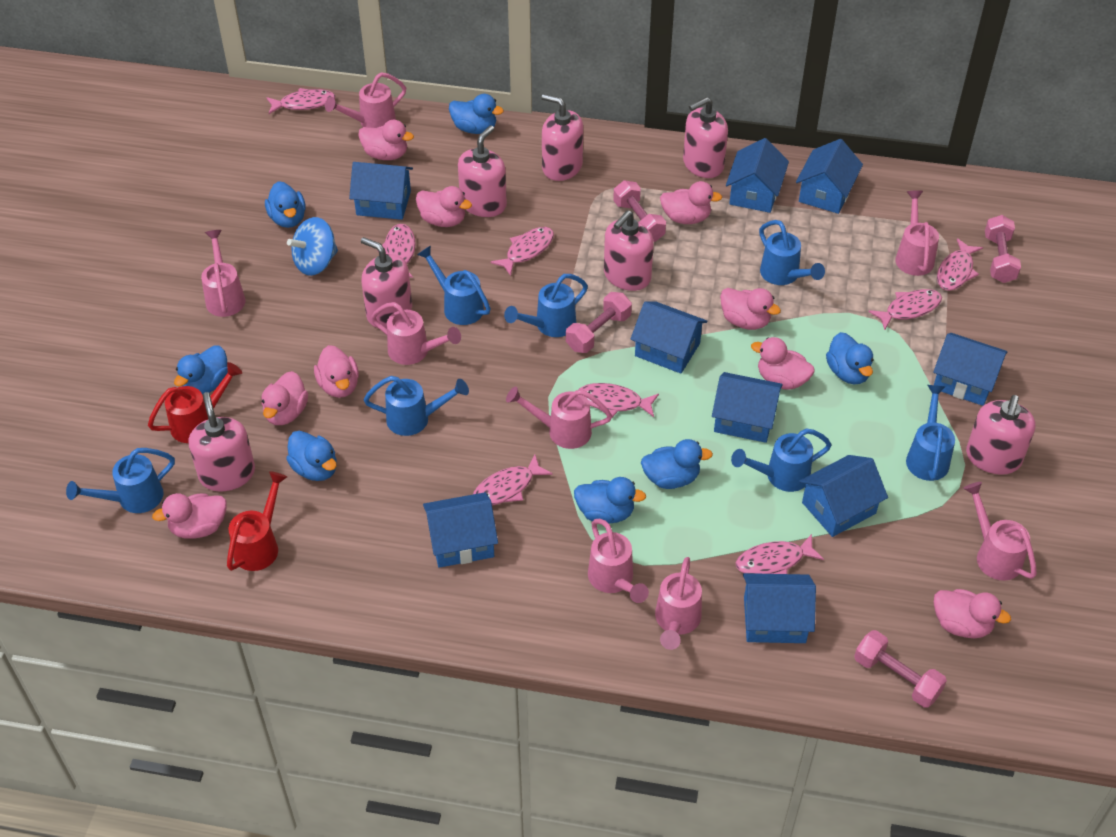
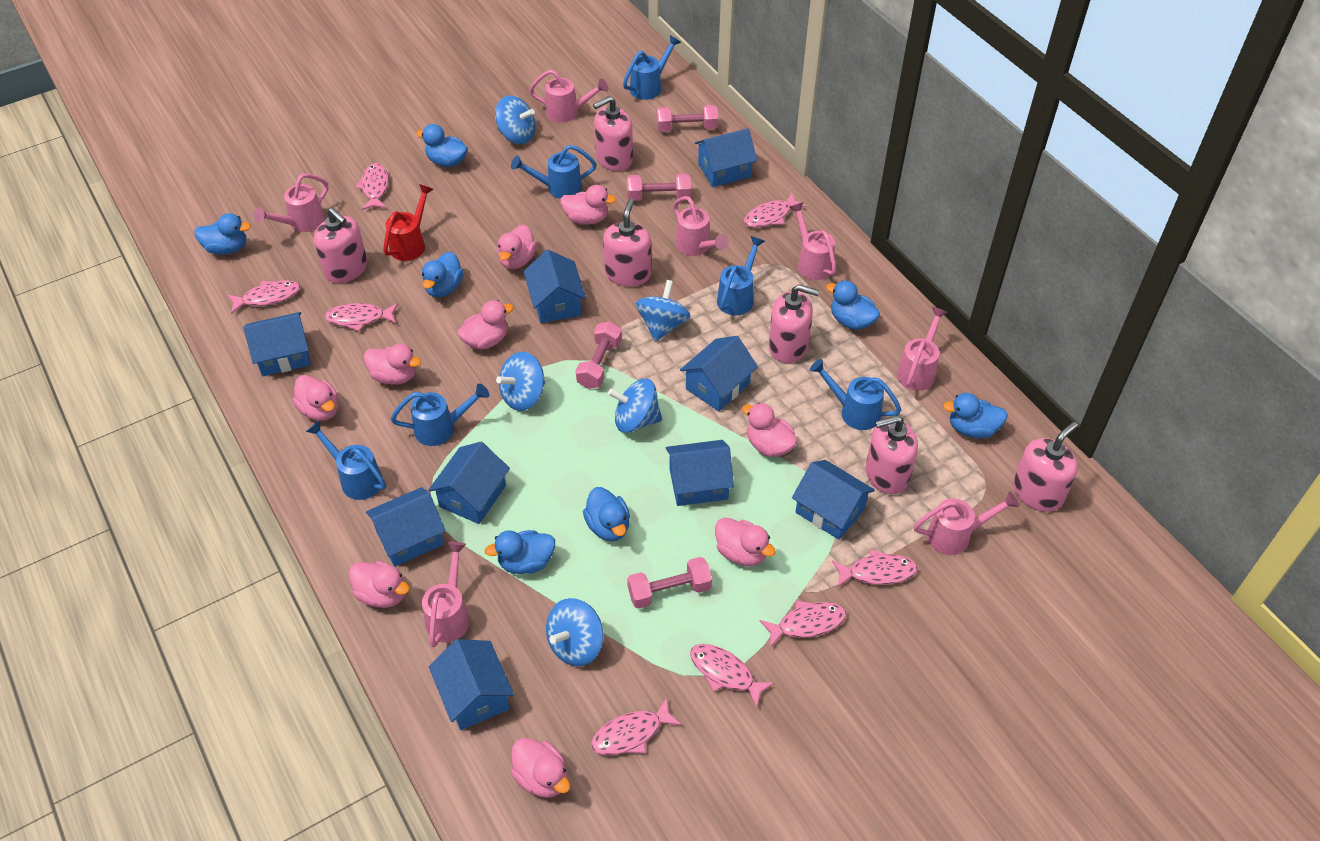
blue spinning top: [287,217,338,276] = 1 -> [495,96,535,144] [496,352,545,411] [546,598,604,666] [608,379,662,433] [635,280,691,342] = 5
blue watering can: [66,448,175,513] [364,376,469,436] [417,245,491,325] [504,274,588,337] [731,428,832,492] [759,220,825,285] [906,385,955,481] = 7 -> [306,420,386,500] [391,383,489,446] [511,145,597,199] [623,35,681,100] [717,236,765,316] [810,359,901,430] = 6
pink soap dispenser: [189,392,255,491] [361,237,412,329] [458,125,507,217] [542,94,583,181] [604,210,654,291] [683,97,728,178] [966,395,1036,475] = 7 -> [314,208,367,283] [593,96,633,171] [603,198,651,287] [768,284,819,363] [866,415,918,495] [1013,422,1078,512] = 6
pink watering can: [201,230,246,317] [325,72,406,128] [371,302,461,365] [506,387,612,449] [588,519,649,603] [655,557,702,650] [895,190,939,276] [963,482,1037,581] = 8 -> [254,173,328,232] [422,542,470,647] [529,70,608,123] [673,196,729,256] [790,202,836,280] [897,307,947,391] [914,491,1019,555] = 7
red watering can: [148,362,242,443] [227,471,287,571] = 2 -> [383,184,433,261] = 1

